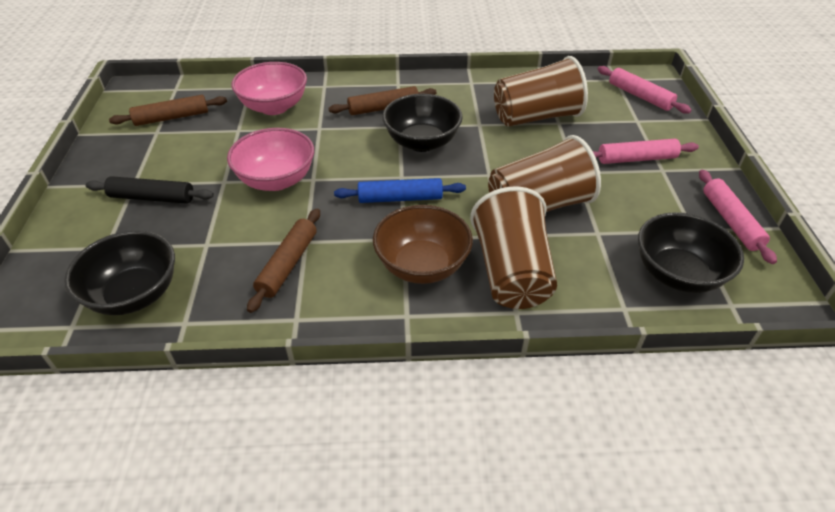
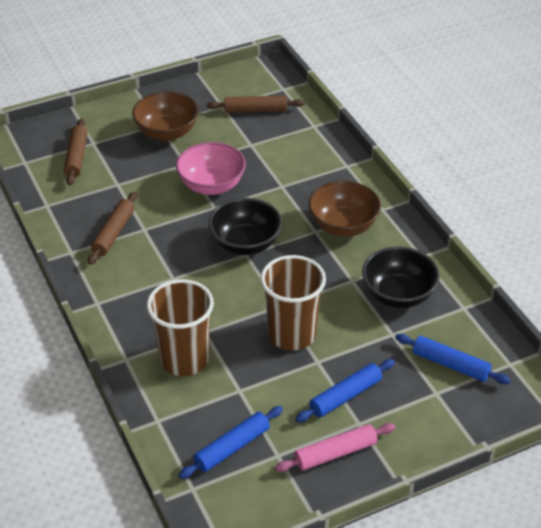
black bowl: [64,231,175,315] [382,94,463,152] [638,212,744,293] = 3 -> [209,198,282,255] [362,247,440,308] = 2
black rolling pin: [86,176,214,204] = 1 -> none = 0
blue rolling pin: [334,178,466,203] = 1 -> [178,406,283,479] [295,359,395,422] [395,334,511,384] = 3
brown bowl: [373,205,473,284] = 1 -> [132,92,199,141] [308,181,381,237] = 2
brown cup: [470,186,557,309] [488,135,601,212] [494,56,588,127] = 3 -> [147,279,214,376] [260,255,326,350] = 2
pink bowl: [227,128,314,191] [231,62,307,115] = 2 -> [176,142,246,195] = 1
pink rolling pin: [593,139,699,164] [598,66,692,114] [699,170,777,264] = 3 -> [275,423,395,472] = 1

